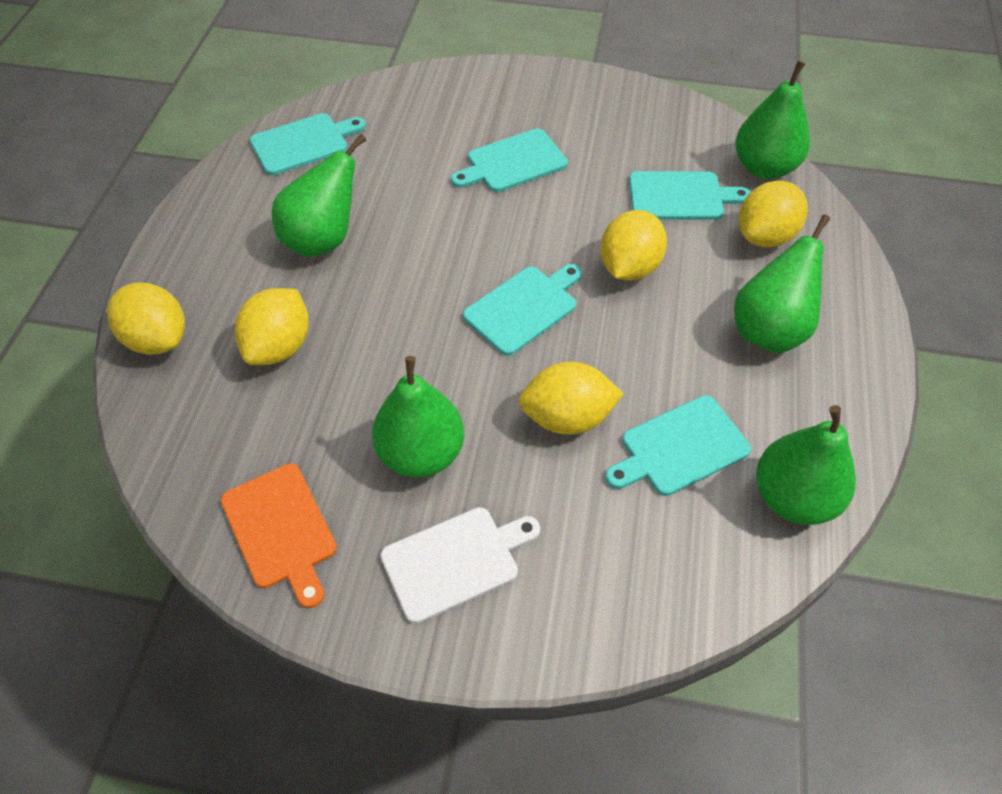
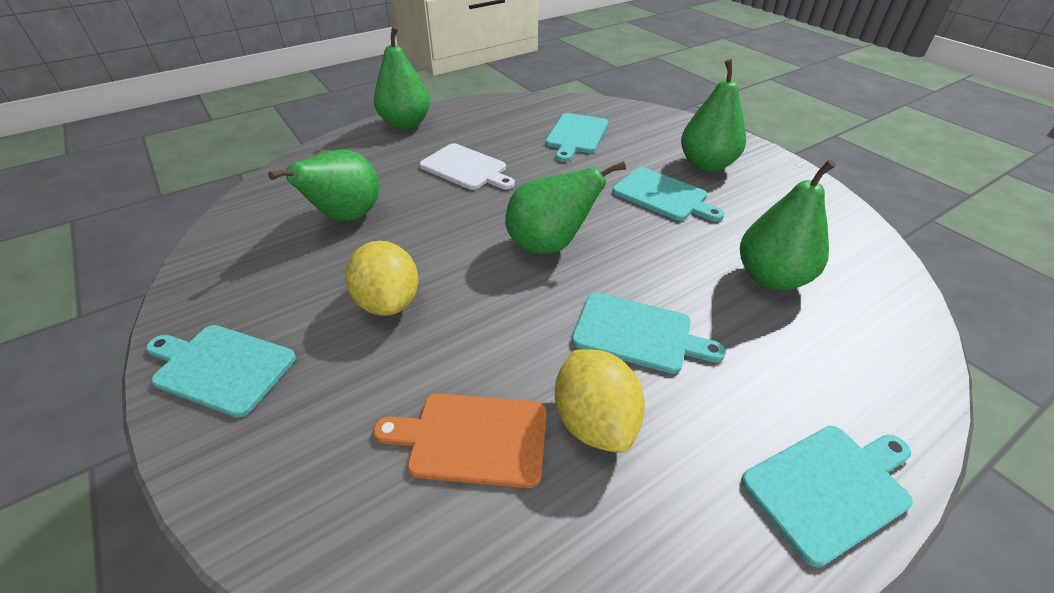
yellow lemon: [107,282,185,355] [235,288,309,365] [518,362,624,435] [600,210,667,281] [739,180,808,248] = 5 -> [345,241,418,316] [555,349,645,453] = 2

